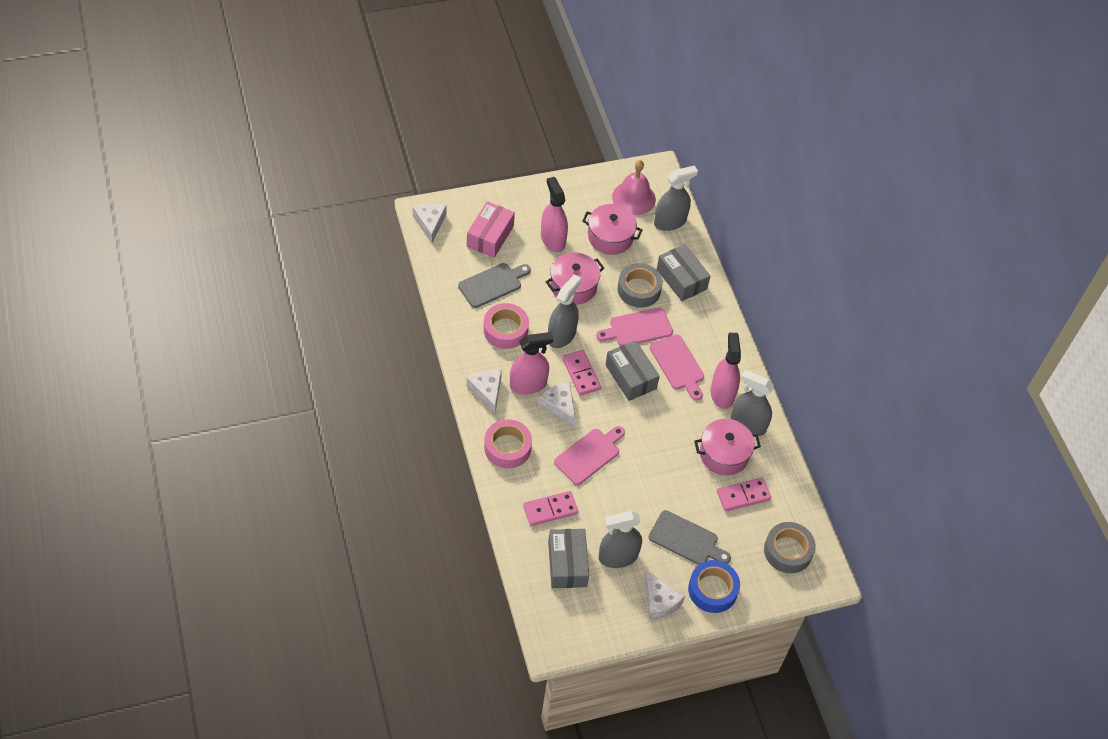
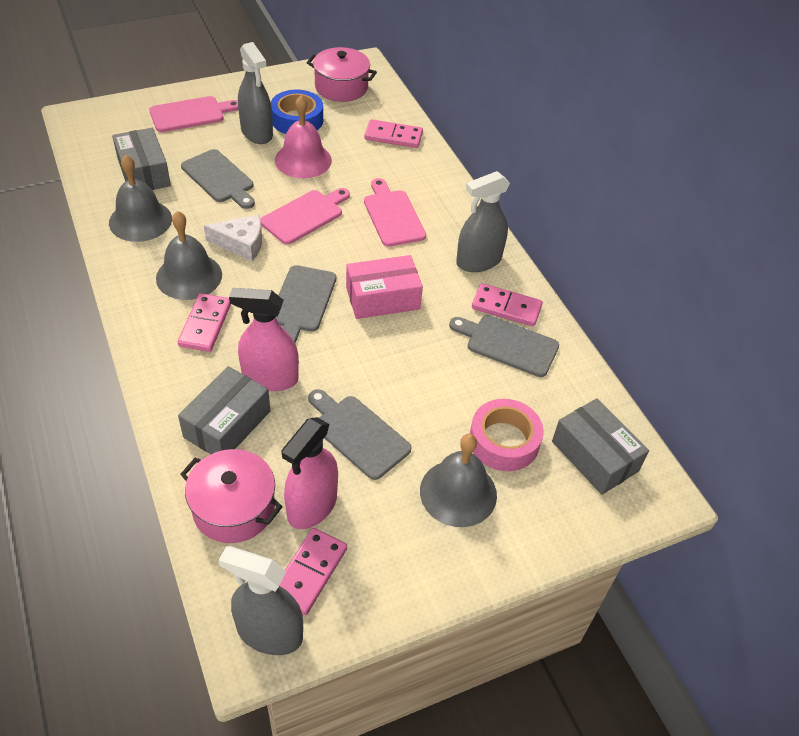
grey bell: none = 0 -> [109,155,172,242] [156,211,222,300] [420,434,497,527] = 3
grey cutting board: [458,263,531,308] [649,510,731,565] = 2 -> [181,149,255,209] [276,265,336,343] [308,389,412,480] [449,315,559,377] = 4
grey spray bottle: [548,274,581,348] [599,511,642,568] [654,165,698,231] [730,370,774,436] = 4 -> [218,546,303,655] [238,42,273,144] [456,171,510,272] = 3
grey tape: [617,263,663,308] [764,522,816,573] = 2 -> none = 0
pink domino: [523,491,578,526] [562,350,601,396] [717,477,771,511] = 3 -> [178,293,231,352] [280,528,347,615] [364,119,423,148] [472,283,543,326] = 4
pink pot: [546,253,604,305] [582,204,643,255] [694,419,761,475] = 3 -> [180,449,283,543] [307,47,377,102] = 2
pink spray bottle: [510,332,553,394] [541,177,568,252] [711,333,741,409] = 3 -> [229,288,299,391] [281,417,338,529] = 2
pink tape: [483,303,529,349] [484,419,532,468] = 2 -> [470,399,544,471] = 1
white cheese: [413,203,447,243] [467,369,502,414] [538,382,575,427] [644,570,685,620] = 4 -> [204,214,262,261] = 1

